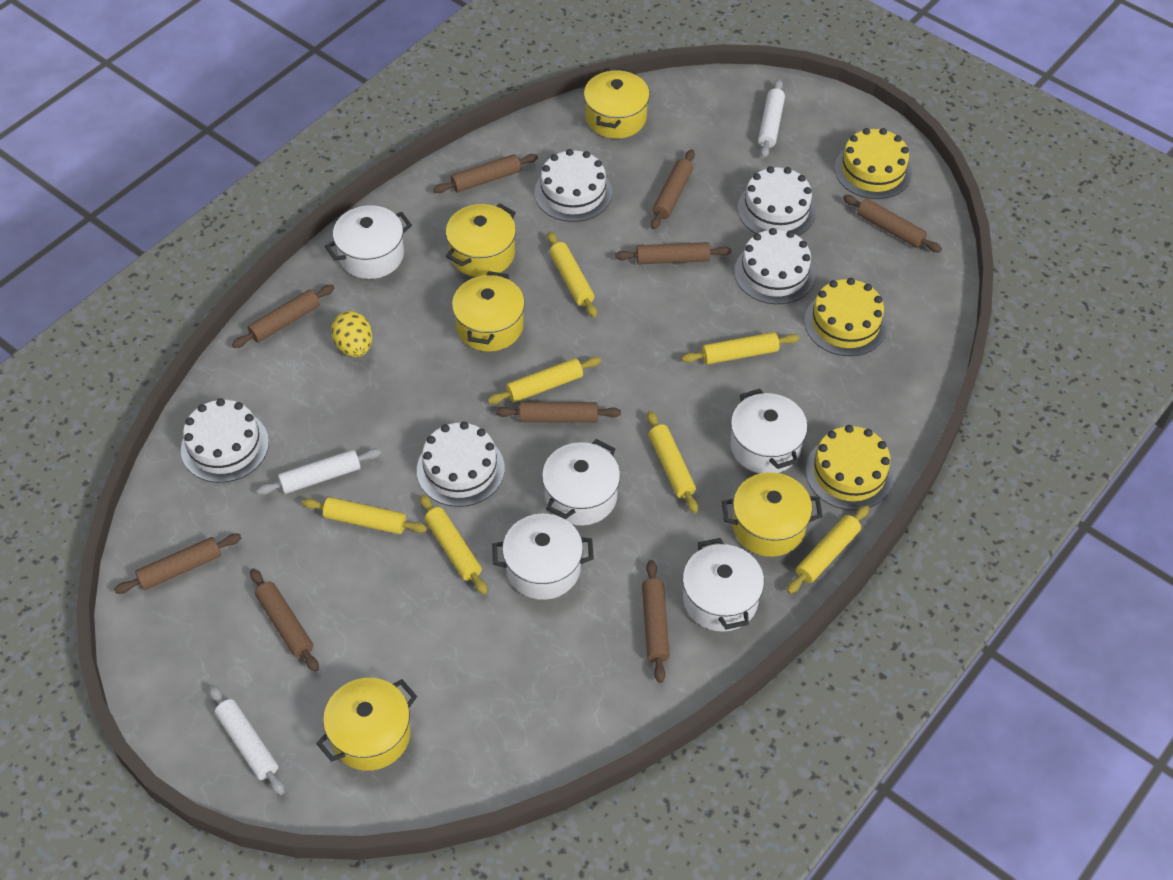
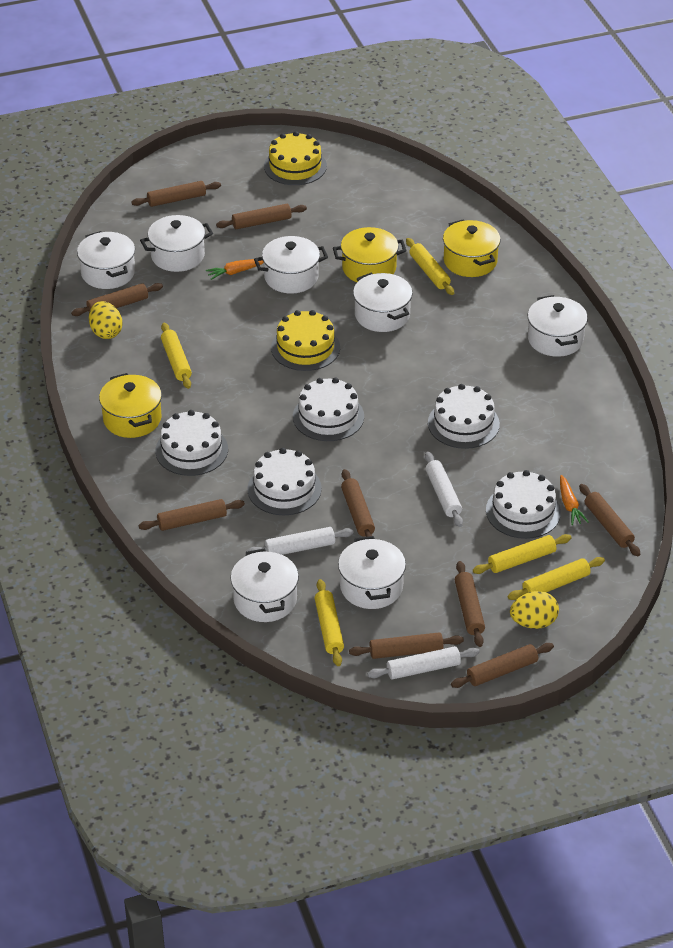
orange carrot: none = 0 -> [206,259,264,280] [560,475,589,525] = 2
white pot: [325,205,412,279] [492,514,594,600] [542,439,620,526] [683,538,764,632] [730,389,808,474] = 5 -> [77,231,135,289] [140,215,213,272] [230,548,299,622] [254,236,328,294] [338,536,406,609] [353,273,412,332] [528,295,588,357] = 7
yellow cake: [804,278,887,356] [806,425,894,510] [835,128,912,199] = 3 -> [264,131,327,185] [271,310,340,371] = 2
yellow egg: [331,311,372,357] = 1 -> [89,301,123,339] [510,591,559,629] = 2
yellow pot: [316,678,417,771] [446,203,516,277] [452,271,525,352] [584,68,650,139] [722,472,823,557] = 5 -> [99,373,162,438] [333,227,407,282] [443,219,500,277] = 3
yellow rolling pin: [302,497,428,534] [420,494,487,595] [487,357,601,404] [547,232,597,318] [647,411,698,513] [682,332,799,364] [787,505,869,594] = 7 -> [161,322,192,389] [315,579,344,666] [406,238,454,295] [473,534,572,574] [507,557,605,600] = 5

